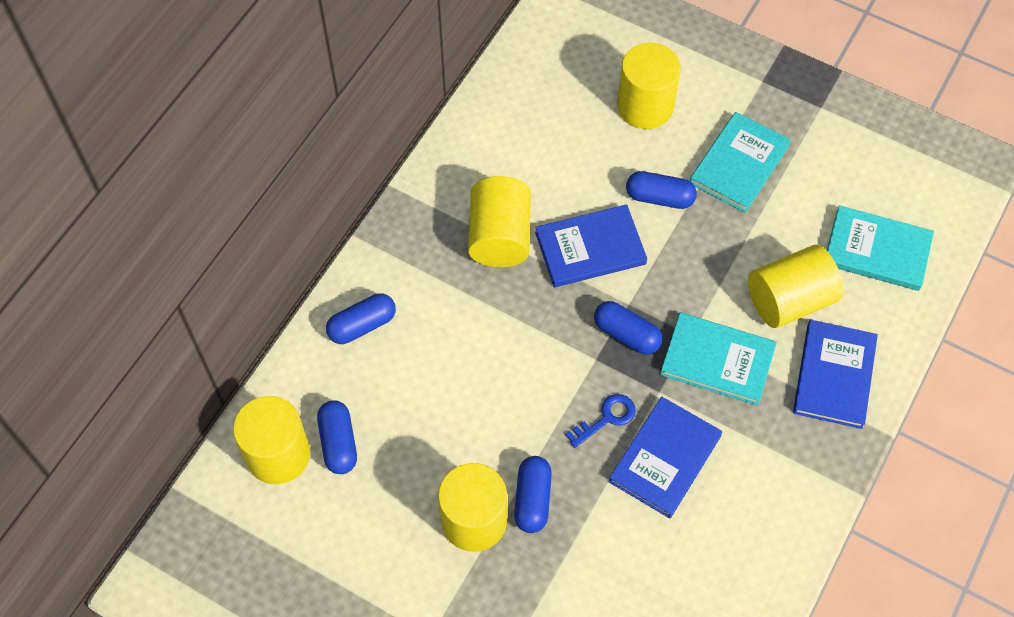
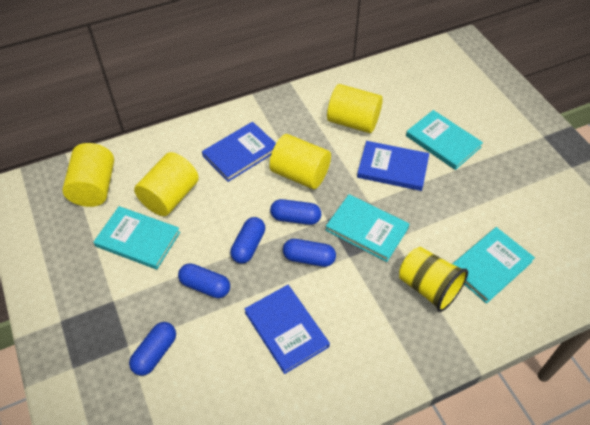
blue key: [565,394,636,448] = 1 -> none = 0
turquoise book: [660,312,777,405] [690,112,791,213] [827,205,934,291] = 3 -> [94,206,180,270] [326,194,409,262] [406,110,483,170] [452,227,535,304] = 4
yellow cup: none = 0 -> [399,247,468,312] = 1
yellow cylinder: [233,396,310,484] [438,463,507,552] [468,176,531,267] [617,43,681,129] [748,245,843,328] = 5 -> [62,143,114,207] [134,152,199,216] [269,134,331,189] [327,84,383,133] = 4

